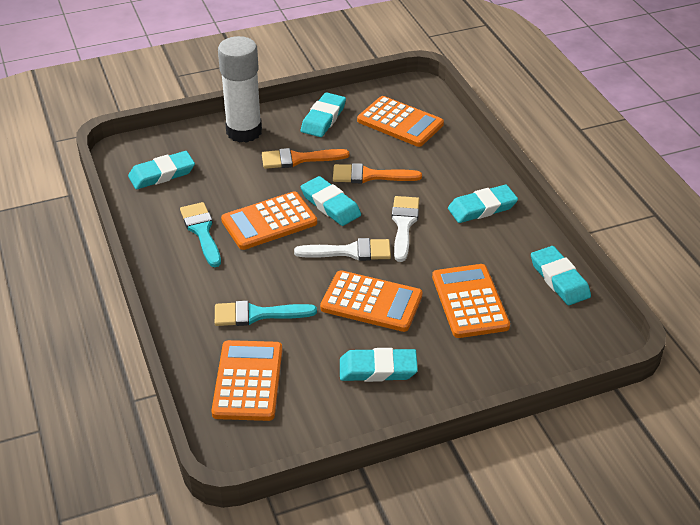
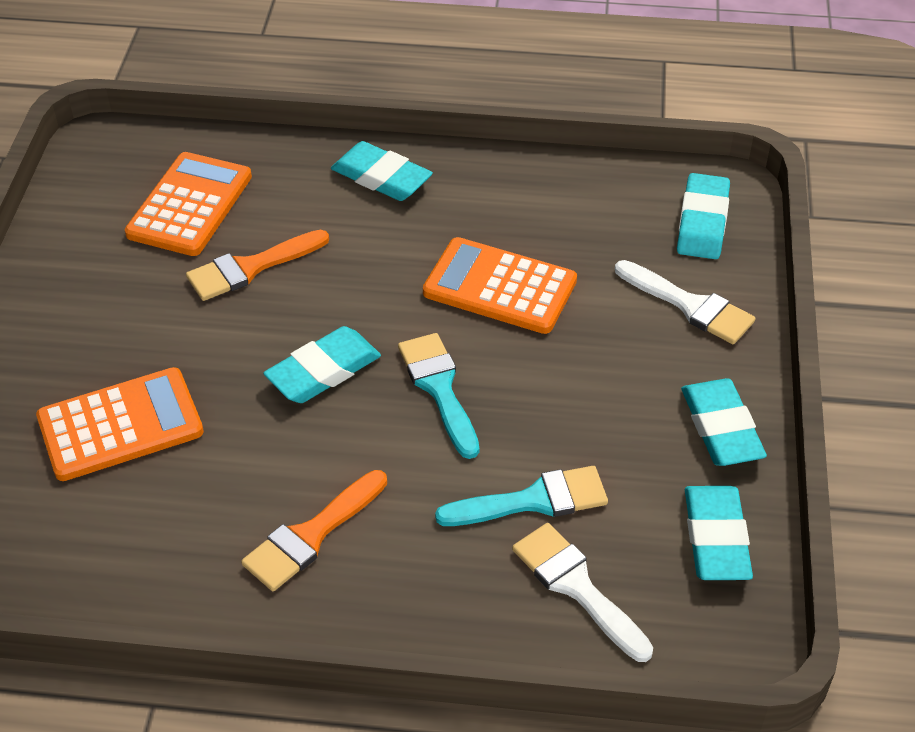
orange calculator: [211,340,282,421] [221,191,317,250] [320,270,422,332] [357,96,444,147] [432,264,510,338] = 5 -> [36,367,204,481] [125,152,252,256] [423,237,577,334] = 3
turquoise eraser: [128,151,195,189] [300,176,361,226] [301,92,346,137] [340,348,418,382] [448,184,518,223] [531,246,591,305] = 6 -> [263,326,381,403] [331,141,433,201] [677,173,730,259] [681,378,767,466] [685,486,753,580] = 5
white glue stick: [218,36,262,143] = 1 -> none = 0

